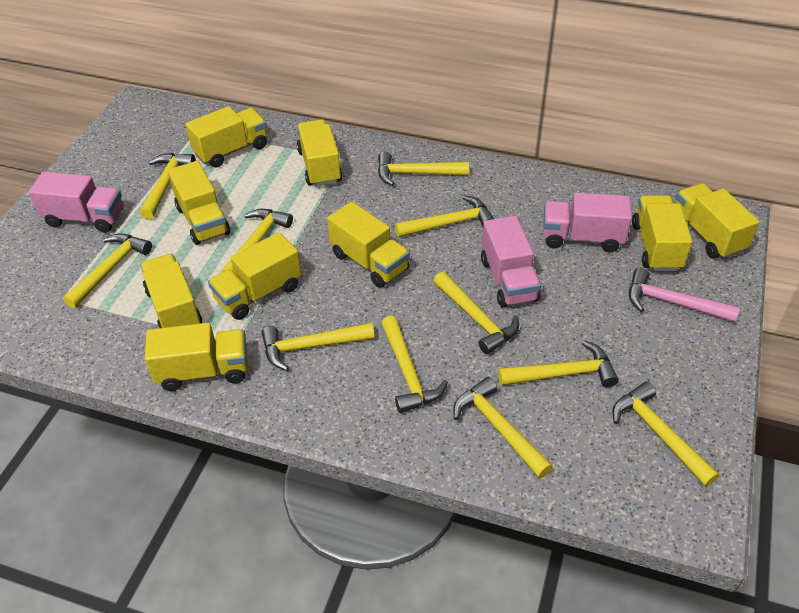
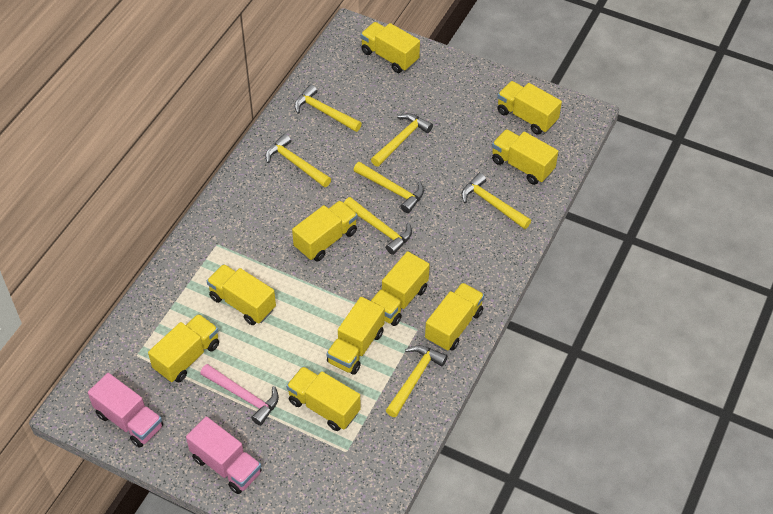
pink truck: [29,171,123,233] [481,216,541,308] [543,192,632,252] = 3 -> [88,373,163,448] [186,417,262,494] = 2
yellow hammer: [63,233,152,308] [139,153,195,220] [221,209,293,273] [262,322,374,371] [378,152,469,186] [381,316,448,413] [395,196,494,237] [433,272,519,354] [453,377,553,478] [498,340,619,387] [612,382,719,487] = 11 -> [265,134,331,187] [294,85,362,132] [344,197,412,255] [354,162,424,213] [371,113,433,167] [386,345,448,417] [461,173,531,229] = 7
yellow truck: [140,254,202,328] [145,323,248,391] [168,161,230,245] [186,106,267,167] [208,232,302,320] [297,119,342,187] [327,202,410,288] [632,195,692,271] [676,183,760,259] = 9 -> [148,314,219,382] [207,264,276,325] [286,366,361,431] [292,201,358,262] [326,297,385,375] [360,22,420,73] [371,251,430,326] [425,283,484,351] [492,129,558,185] [497,81,562,135] = 10

